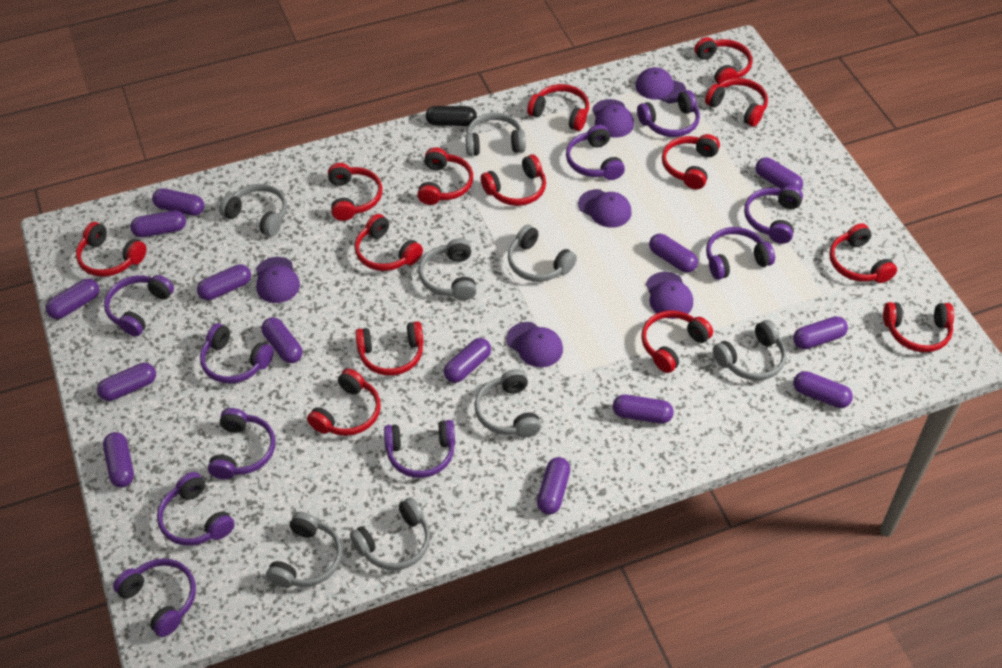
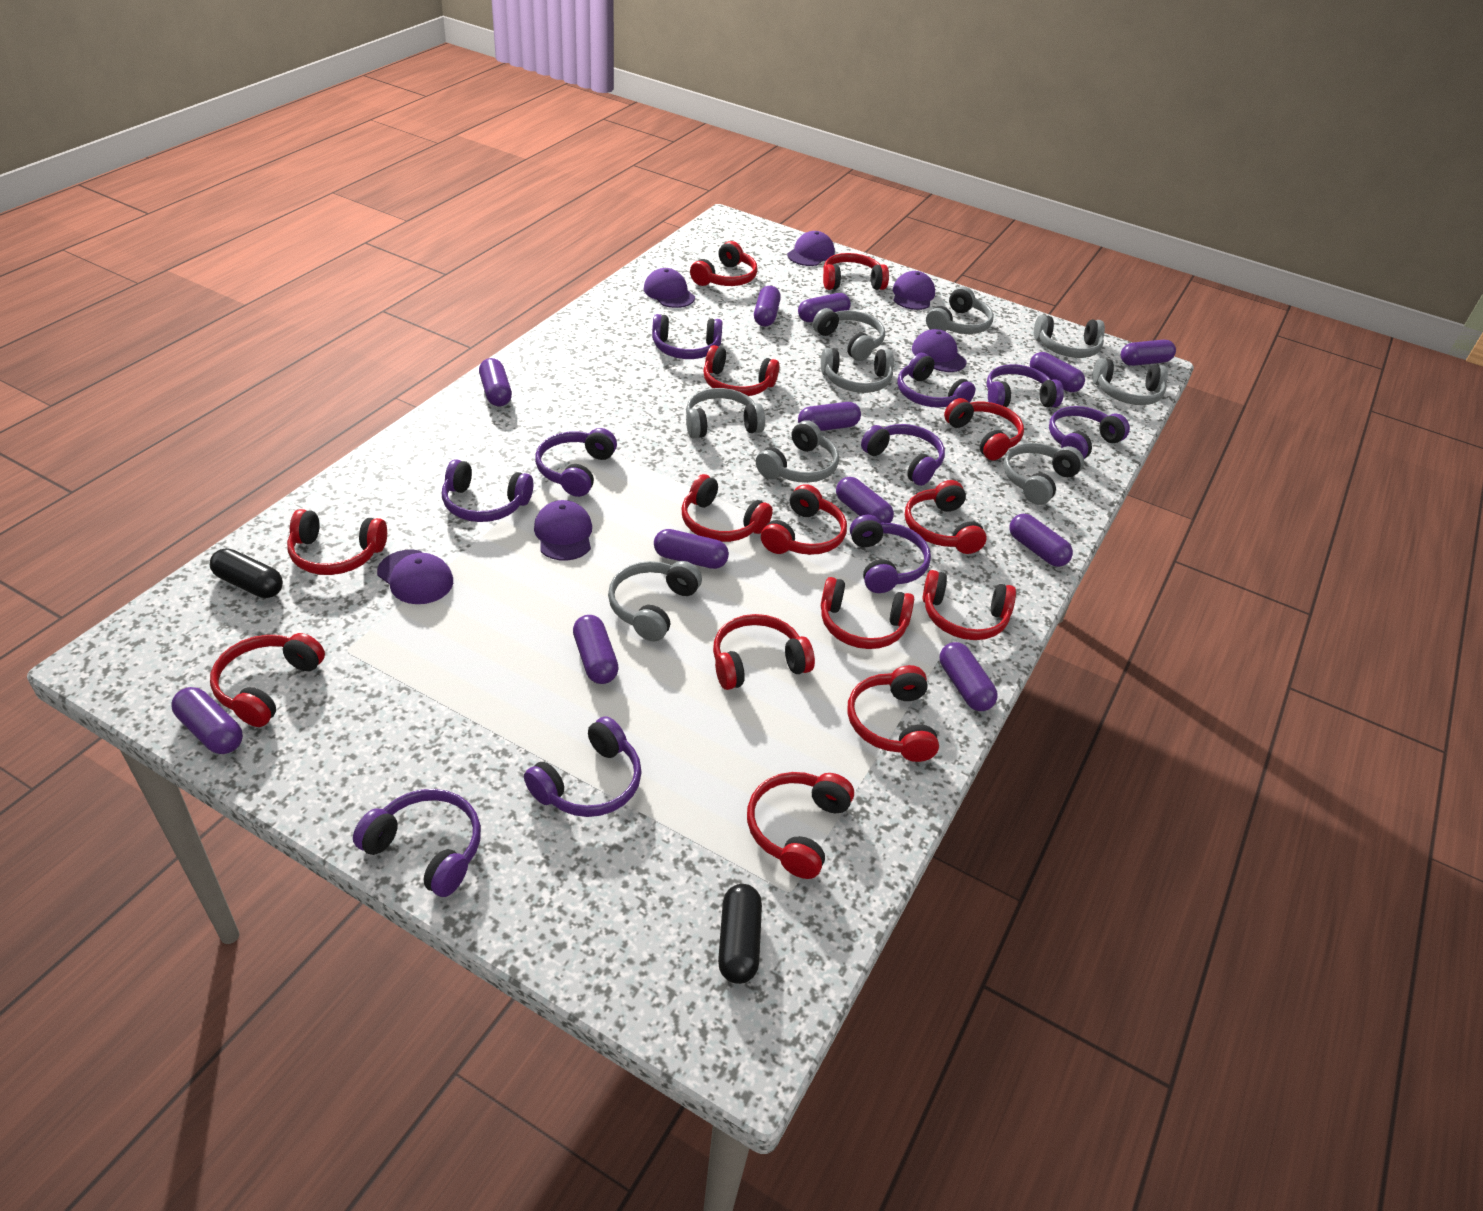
black capsule: [426,106,477,126] = 1 -> [210,548,283,598] [718,884,762,984] = 2
grey headphones: [219,184,287,237] [266,512,342,588] [350,497,430,570] [418,238,477,300] [465,113,526,156] [474,369,541,438] [508,224,577,282] [713,320,786,381] = 8 -> [608,561,702,641] [686,388,765,438] [756,420,839,483] [813,308,885,361] [821,348,894,393] [926,287,994,334] [1003,443,1084,505] [1034,315,1105,358] [1092,358,1168,405] = 9
purple capsule: [46,279,99,319] [97,363,156,401] [103,432,134,488] [130,210,186,237] [152,188,204,216] [197,264,251,300] [262,317,303,363] [444,338,491,383] [537,457,570,514] [613,395,674,424] [649,234,698,273] [756,157,803,190] [793,316,848,349] [793,371,853,408] = 14 -> [171,687,243,754] [479,358,512,406] [573,615,619,684] [654,529,729,569] [754,286,781,326] [798,293,851,322] [798,402,861,431] [836,477,894,523] [940,642,998,711] [1009,514,1073,567] [1030,352,1085,392] [1121,339,1176,366] = 12

